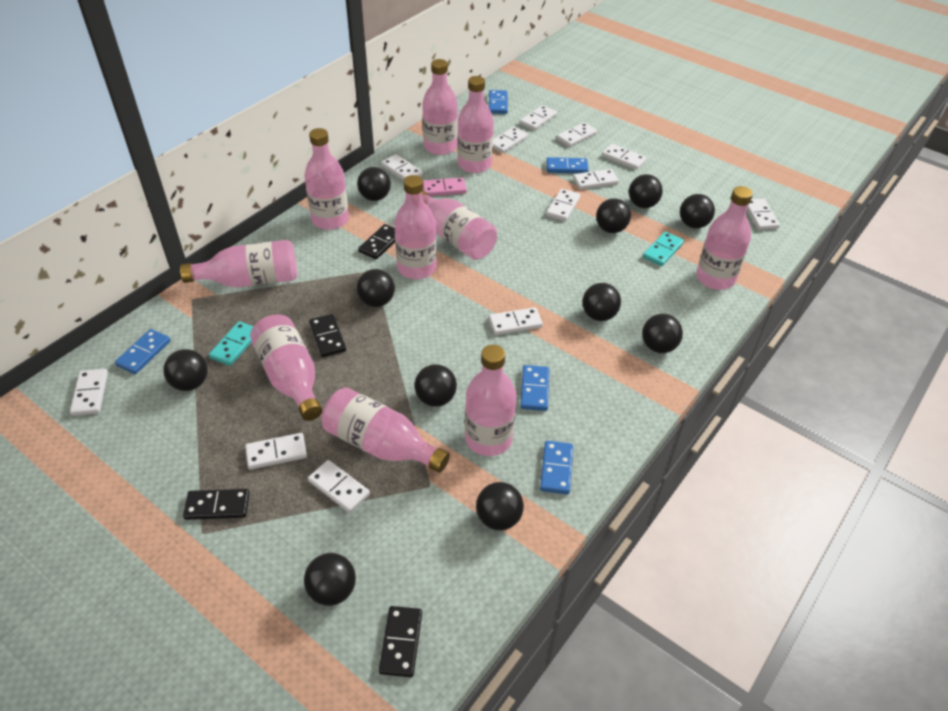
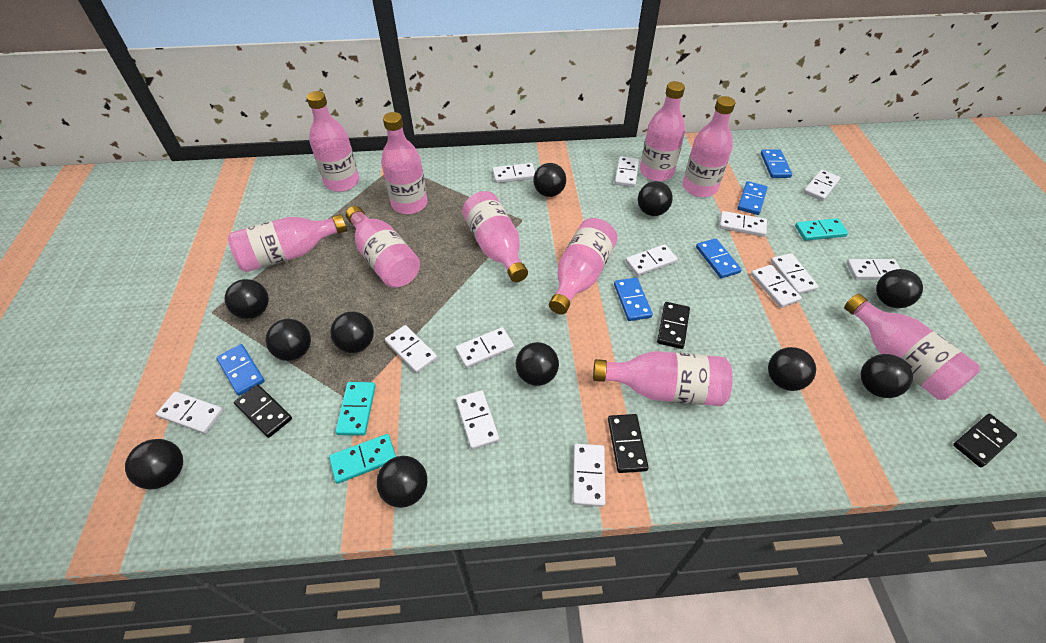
pink domino: [423,178,467,196] = 1 -> none = 0
turquoise domino: [209,321,253,366] [643,231,684,266] = 2 -> [329,434,396,484] [335,382,376,436] [795,218,848,241] = 3
white domino: [70,369,108,416] [245,433,307,470] [308,460,370,513] [381,154,423,180] [489,307,543,335] [493,127,528,153] [520,105,557,130] [546,189,580,221] [557,122,597,147] [573,169,619,190] [602,144,647,170] [747,199,780,230] = 12 -> [156,391,224,434] [385,325,437,373] [455,327,514,368] [456,390,499,450] [493,163,535,183] [573,444,605,507] [615,156,639,187] [625,244,678,276] [719,211,767,237] [751,265,802,308] [771,253,819,294] [803,169,841,201] [846,259,900,280] = 13

